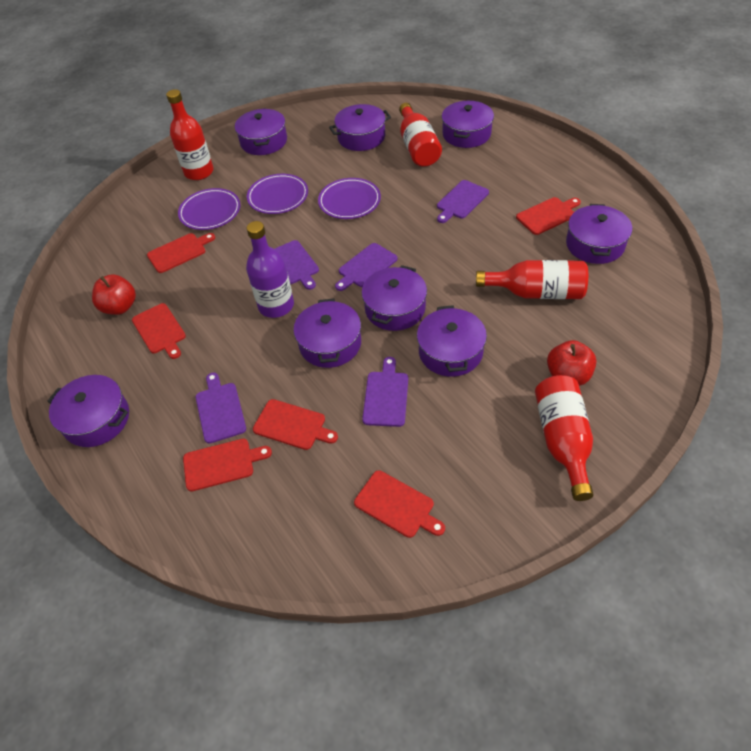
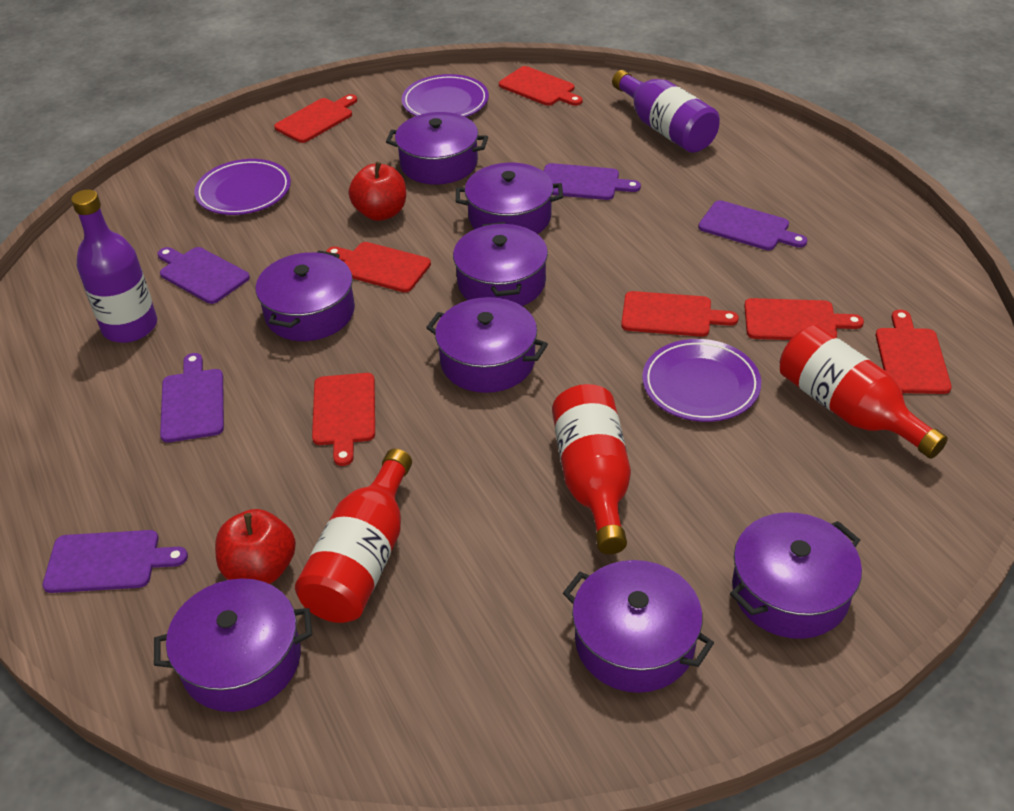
purple bottle: [246,221,294,318] = 1 -> [71,190,157,343] [612,70,720,153] = 2
red bottle: [166,89,214,180] [399,103,442,167] [476,260,588,299] [535,375,594,501] = 4 -> [295,449,412,623] [552,384,631,554] [780,325,948,459] = 3
red cutting board: [132,303,186,359] [147,233,215,273] [183,439,272,492] [253,399,338,450] [354,470,445,538] [516,197,581,235] = 6 -> [274,94,357,143] [312,373,375,466] [326,242,431,292] [499,66,583,106] [621,291,739,337] [744,298,864,340] [876,310,952,394] = 7

